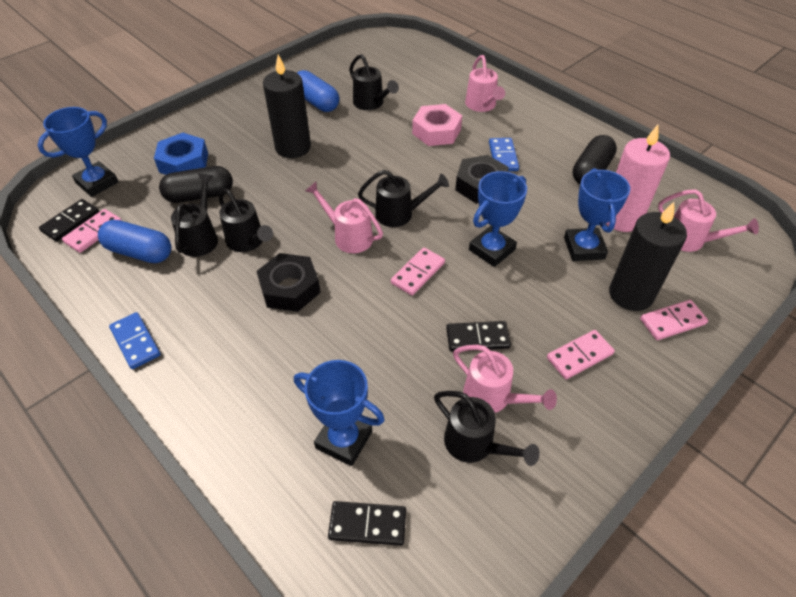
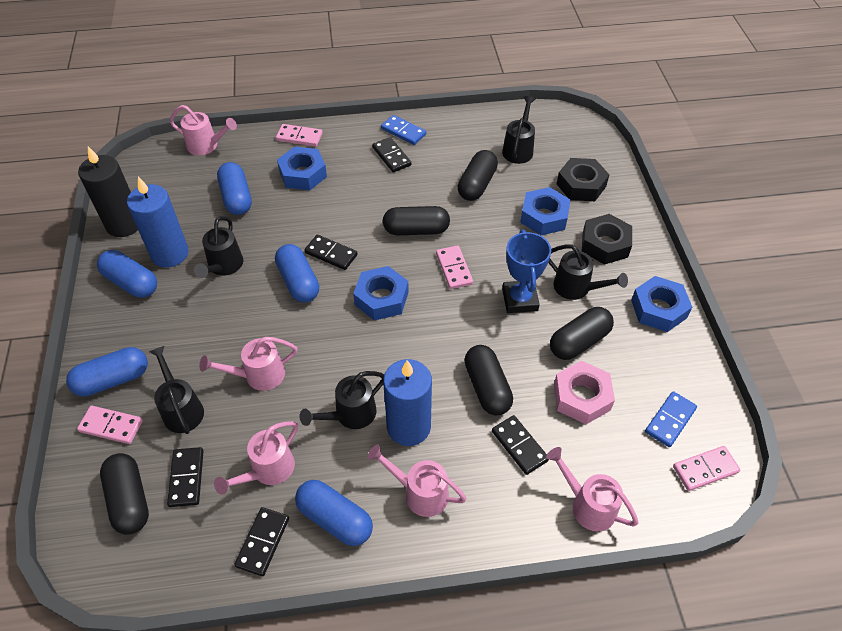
black candle: [263,55,311,158] [609,202,687,311] = 2 -> [78,147,138,237] = 1
black capsule: [159,166,233,203] [573,135,617,184] = 2 -> [100,453,149,535] [383,206,450,235] [458,150,498,201] [464,345,513,416] [550,307,614,360] = 5
black domino: [39,199,99,241] [328,501,406,546] [446,321,511,352] = 3 -> [167,447,204,507] [234,507,289,576] [305,235,358,270] [372,137,411,173] [492,415,549,475] = 5
blue candle: none = 0 -> [127,177,189,268] [383,359,432,446] = 2
blue capsule: [98,220,171,263] [297,70,339,112] = 2 -> [66,347,148,397] [97,250,157,298] [217,162,252,215] [275,244,319,302] [295,480,373,546] = 5
blue nut: [154,133,208,175] = 1 -> [277,147,327,190] [353,266,409,321] [520,187,570,235] [631,276,692,332] = 4
blue trophy: [38,107,118,197] [294,360,385,466] [469,171,527,267] [564,168,630,261] = 4 -> [502,230,551,313] = 1
pink candle: [606,125,670,232] = 1 -> none = 0
pink watering can: [305,182,383,253] [453,345,557,413] [465,55,505,112] [658,189,759,252] = 4 -> [170,105,237,155] [199,337,298,391] [214,421,298,495] [367,444,467,517] [546,447,639,531] = 5

